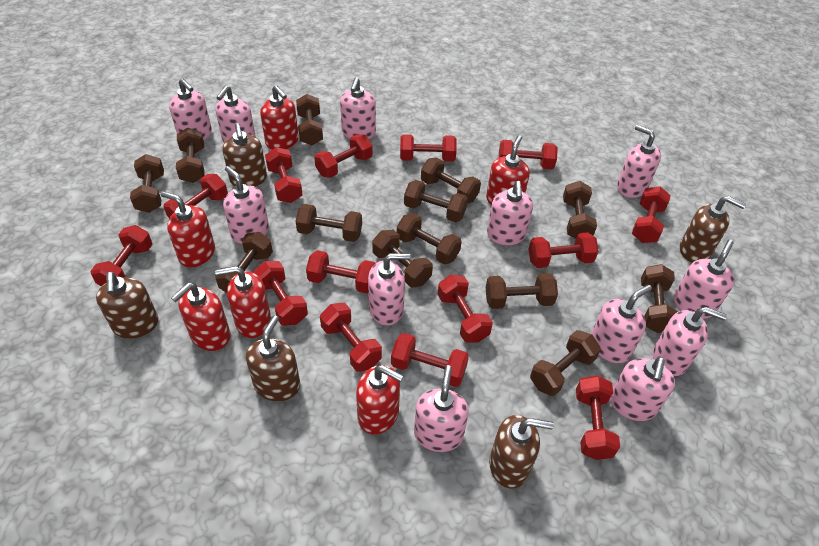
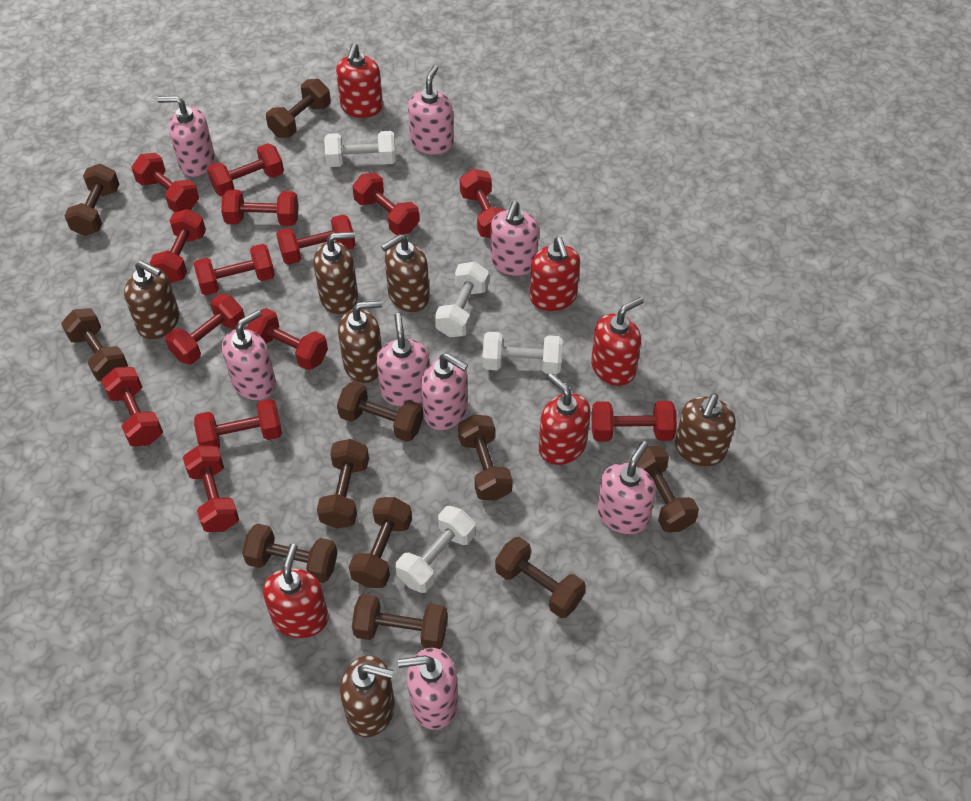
brown dumbbell: [130,154,164,213] [176,128,205,183] [215,232,273,293] [296,94,323,145] [296,204,362,242] [372,230,433,287] [397,213,462,265] [404,180,468,222] [421,158,481,203] [486,273,558,309] [530,330,601,396] [563,181,597,239] [641,264,678,333] = 13 -> [61,308,128,382] [64,164,120,236] [242,523,337,583] [266,79,331,138] [317,439,369,528] [337,381,424,442] [349,497,412,588] [352,594,448,649] [458,415,513,501] [495,537,586,618] [632,446,699,532] = 11
brown soap dispenser: [96,272,158,339] [223,123,267,187] [246,315,300,401] [489,415,554,488] [680,196,746,263] = 5 -> [124,261,179,339] [314,232,358,314] [338,300,382,383] [340,655,395,737] [381,234,430,312] [675,393,736,466] = 6
pink soap dispenser: [169,78,212,140] [215,86,256,143] [223,166,269,244] [340,77,376,139] [368,253,410,326] [414,365,469,452] [487,181,533,245] [591,285,652,363] [610,356,675,421] [617,125,661,198] [653,307,727,376] [674,239,735,319] = 12 -> [158,96,215,177] [222,310,276,400] [377,313,430,407] [398,648,458,730] [408,65,453,155] [421,353,468,430] [490,201,539,276] [597,441,656,534] = 8
red soap dispenser: [161,191,215,267] [171,283,231,351] [215,266,271,338] [260,85,299,150] [356,365,403,435] [486,135,530,205] = 6 -> [263,544,329,638] [336,43,383,118] [530,237,580,311] [539,373,591,465] [591,297,644,386] = 5
white dumbbell: none = 0 -> [324,131,396,167] [396,506,475,593] [435,262,489,337] [482,332,563,374] = 4

